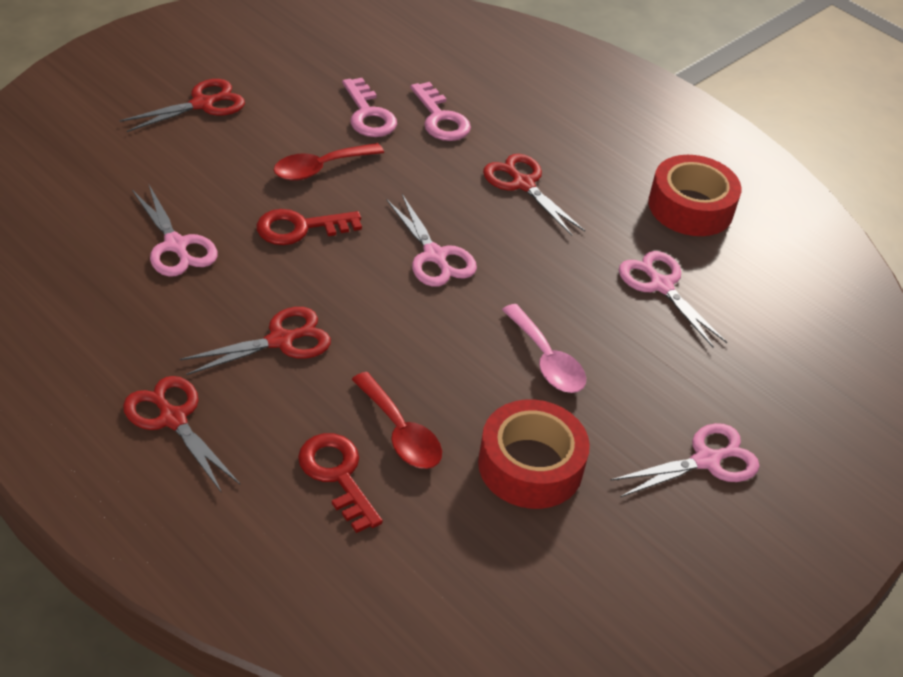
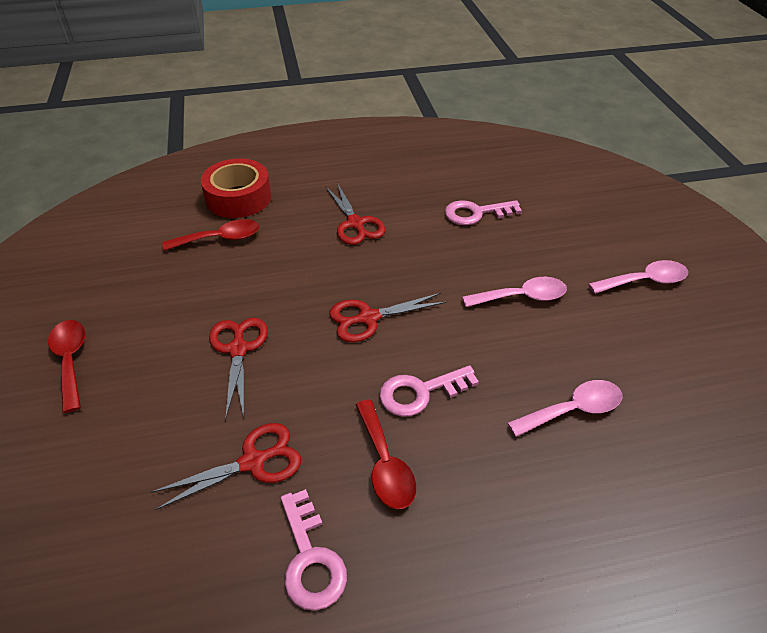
pink key: [342,78,397,137] [410,82,471,141] = 2 -> [281,489,347,611] [379,365,479,417] [445,200,522,225] = 3
pink scissors: [132,185,218,277] [387,194,477,287] [610,423,760,497] [619,251,727,347] = 4 -> none = 0
pink spoon: [502,304,586,393] = 1 -> [462,277,567,307] [507,380,622,437] [589,260,688,294] = 3
red key: [256,209,362,245] [298,433,383,533] = 2 -> none = 0
red spoon: [274,143,384,181] [352,372,442,469] = 2 -> [48,320,85,413] [162,219,259,251] [355,400,416,509] = 3
red tape: [478,399,590,509] [648,155,742,236] = 2 -> [201,159,272,218] = 1

